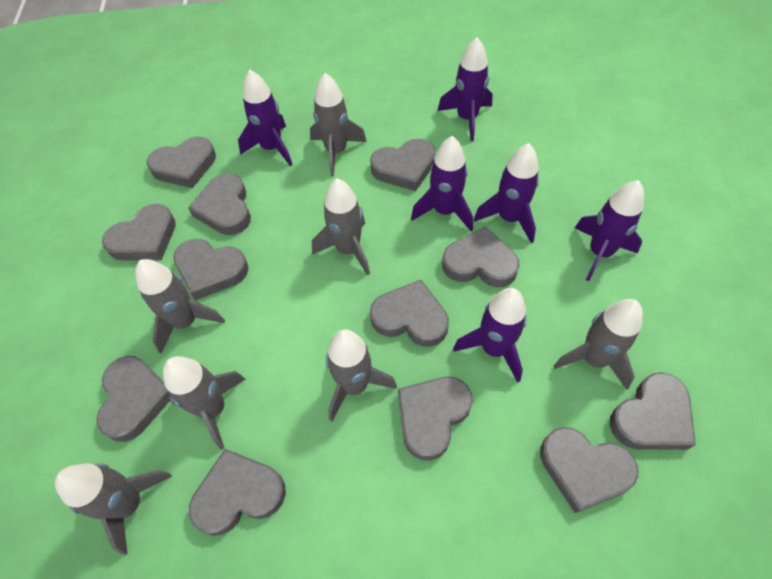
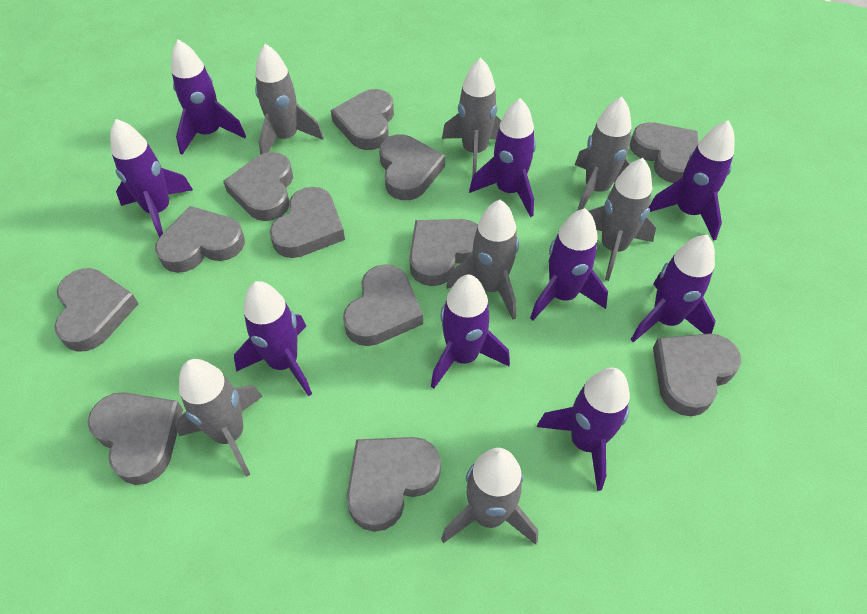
purple rocket: [238,70,292,166] [411,136,473,231] [438,37,493,142] [453,288,527,383] [474,143,539,243] [575,180,644,281] = 6 -> [110,119,193,237] [171,40,246,155] [234,281,312,396] [431,274,510,389] [469,98,536,217] [530,208,608,321] [537,368,630,491] [631,235,716,342] [649,120,735,241] = 9

